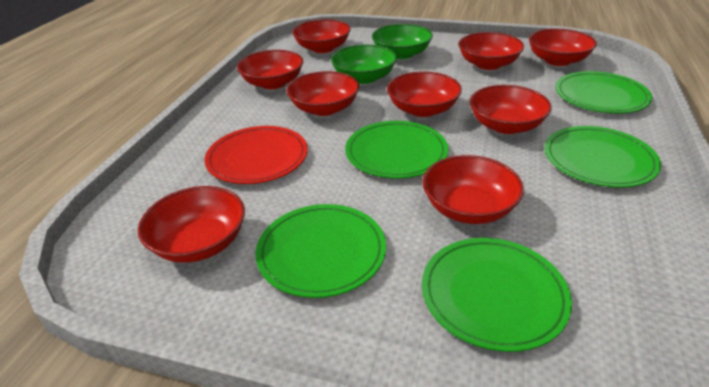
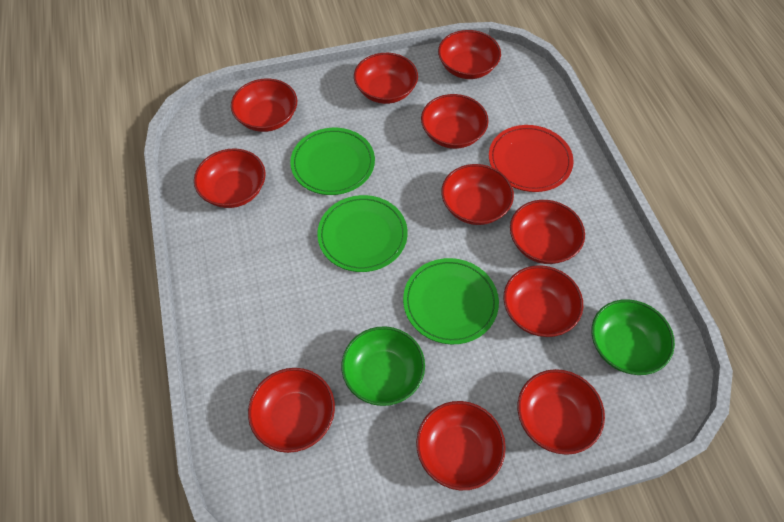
green plate: [255,204,386,298] [345,121,448,178] [422,238,572,352] [544,126,661,188] [555,71,652,114] = 5 -> [290,128,375,195] [317,195,408,272] [403,258,499,344] = 3
red bowl: [138,186,245,263] [237,50,303,89] [287,71,359,116] [292,19,351,53] [387,72,462,117] [423,155,524,224] [458,32,524,70] [470,85,552,134] [529,29,597,66] = 9 -> [194,149,266,208] [231,79,297,132] [248,368,335,453] [354,53,418,104] [416,401,506,490] [421,94,489,149] [438,30,501,79] [441,164,514,225] [503,265,583,337] [510,200,585,264] [517,369,605,455] = 11

